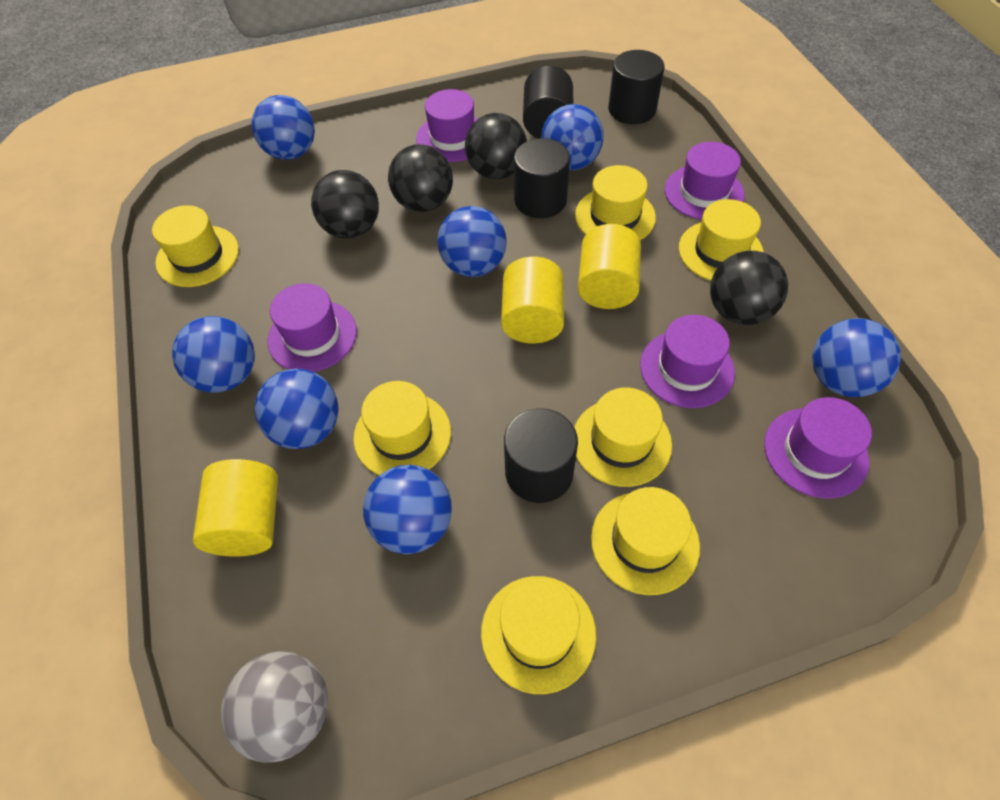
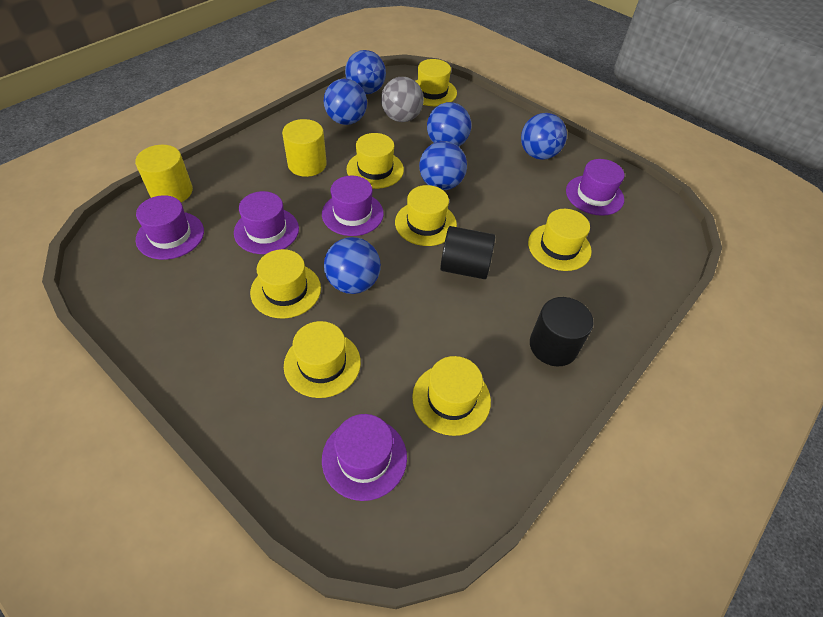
black ball: [311,170,379,239] [388,144,453,212] [465,113,527,179] [710,251,788,325] = 4 -> none = 0
black cylinder: [504,408,578,503] [514,138,570,218] [523,66,573,138] [608,50,664,124] = 4 -> [440,226,495,279] [530,297,593,366] = 2
blue ball: [172,316,255,393] [251,95,315,160] [254,369,339,449] [363,465,452,554] [437,206,507,277] [541,104,604,170] [812,318,901,397] = 7 -> [324,79,367,125] [324,237,381,294] [345,50,386,94] [419,141,467,190] [427,102,471,147] [521,113,567,160] = 6
yellow cylinder: [193,459,278,557] [501,257,564,343] [578,224,641,309] = 3 -> [135,145,193,202] [282,119,327,177] = 2

